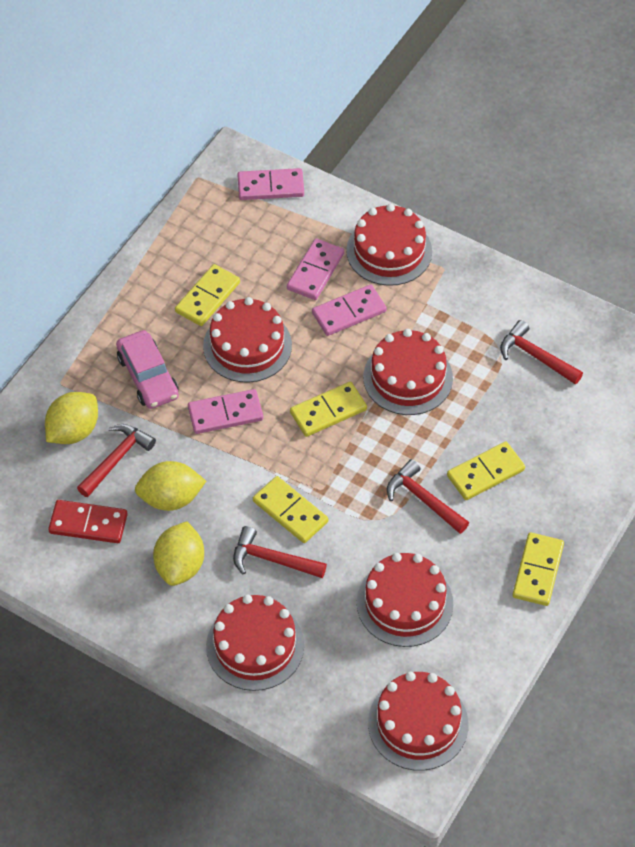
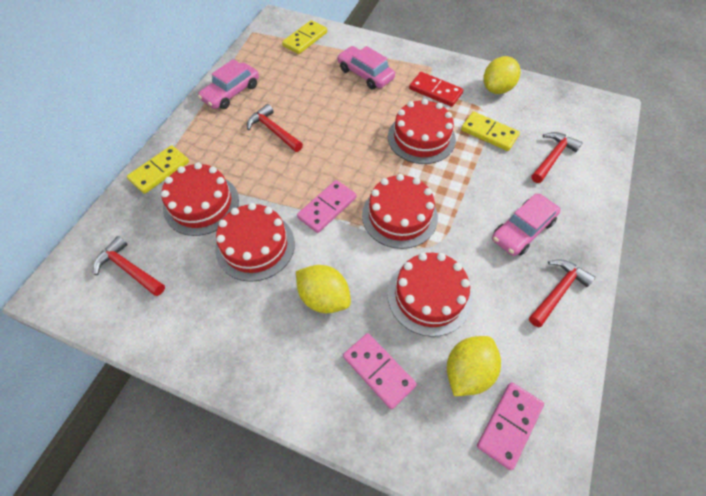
pink car: [116,330,179,409] = 1 -> [198,59,259,109] [337,46,395,89] [492,193,561,256] = 3
pink domino: [188,389,263,434] [237,168,304,200] [287,238,344,300] [312,285,387,336] = 4 -> [297,180,357,233] [343,333,417,410] [477,382,544,470] = 3
red cake: [203,297,292,383] [206,595,304,691] [346,204,432,286] [357,553,453,647] [363,329,453,415] [368,672,469,771] = 6 -> [161,162,239,236] [215,203,295,282] [362,174,438,249] [387,253,472,337] [388,99,456,164] = 5
yellow domino: [175,264,240,326] [253,476,328,543] [290,382,367,437] [447,442,525,500] [513,532,564,606] = 5 -> [127,145,189,194] [282,20,327,54] [461,112,520,151] = 3

